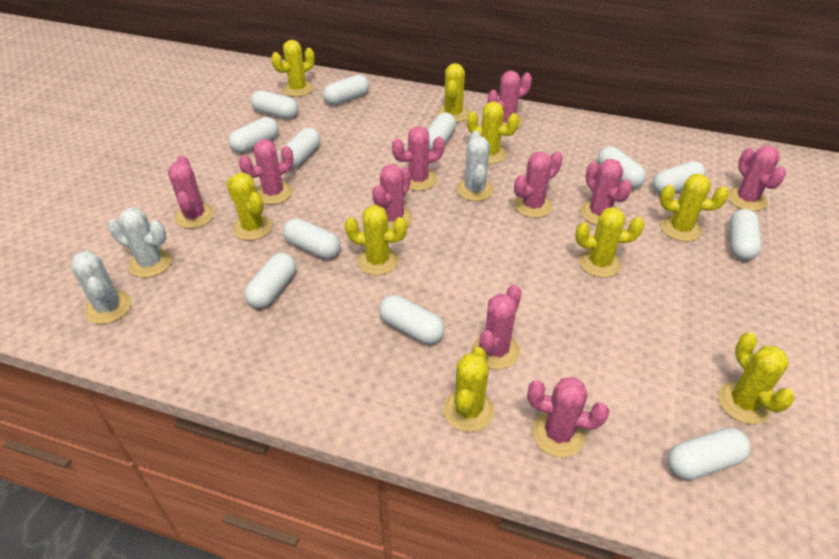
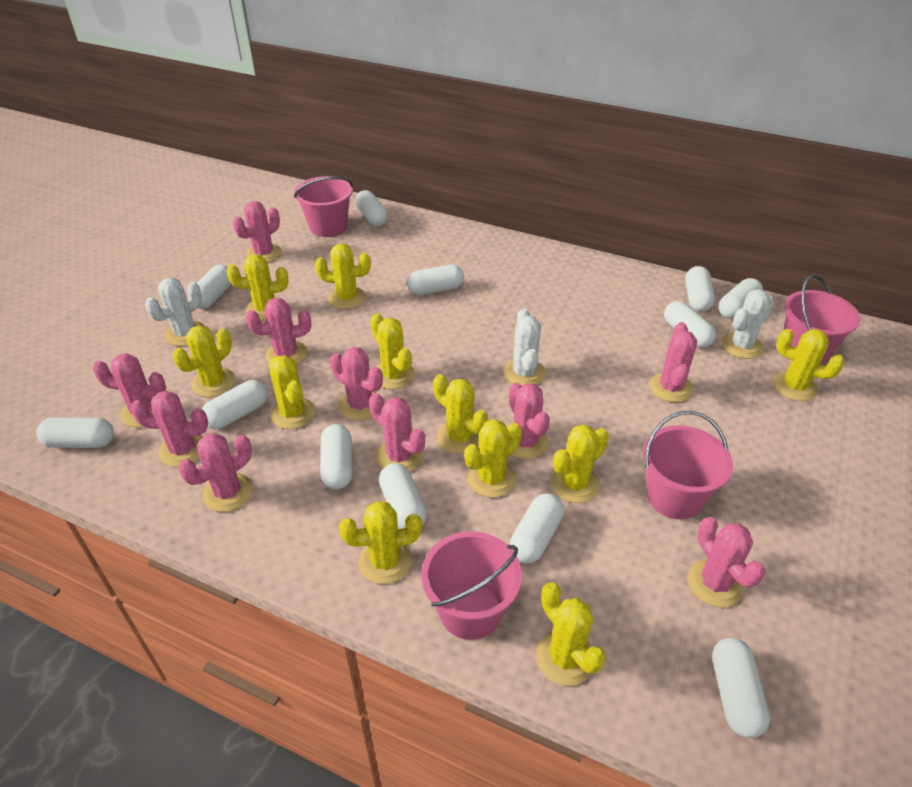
pink bucket: none = 0 -> [294,176,353,237] [422,531,522,640] [643,411,733,519] [784,275,861,365] = 4
yellow cactus: [226,173,273,241] [271,40,315,97] [345,205,407,275] [437,63,469,122] [443,347,494,432] [467,102,519,164] [575,207,644,278] [660,174,729,242] [718,332,795,424] = 9 -> [173,325,235,397] [227,254,289,321] [269,355,315,429] [315,243,371,309] [339,501,422,584] [370,313,415,389] [433,374,488,454] [464,419,522,498] [536,582,606,686] [551,424,609,503] [773,329,844,401] = 11

